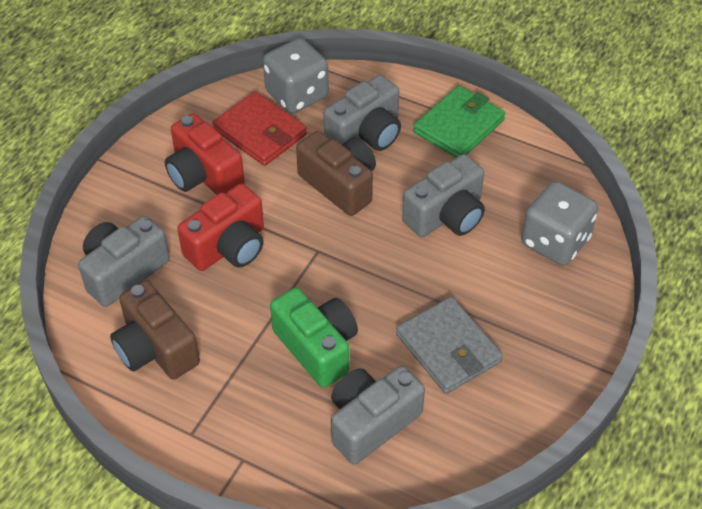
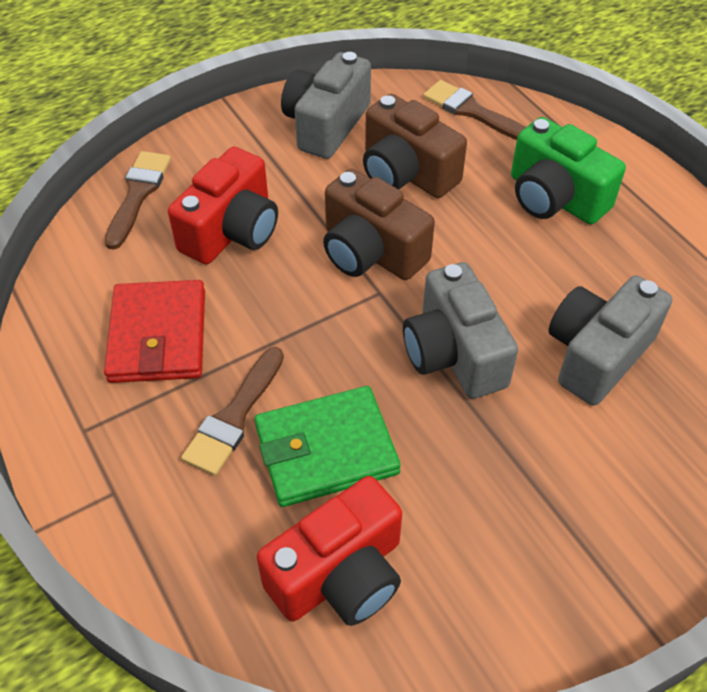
brown brush: none = 0 -> [104,151,171,250] [181,347,284,476] [423,80,526,140] = 3
grey camera: [78,216,170,307] [324,75,401,151] [331,366,425,465] [402,154,485,237] = 4 -> [281,52,371,159] [403,262,518,399] [548,275,672,406] = 3
grey dice: [263,38,329,114] [521,181,598,266] = 2 -> none = 0
grey wallet: [396,297,503,394] = 1 -> none = 0

